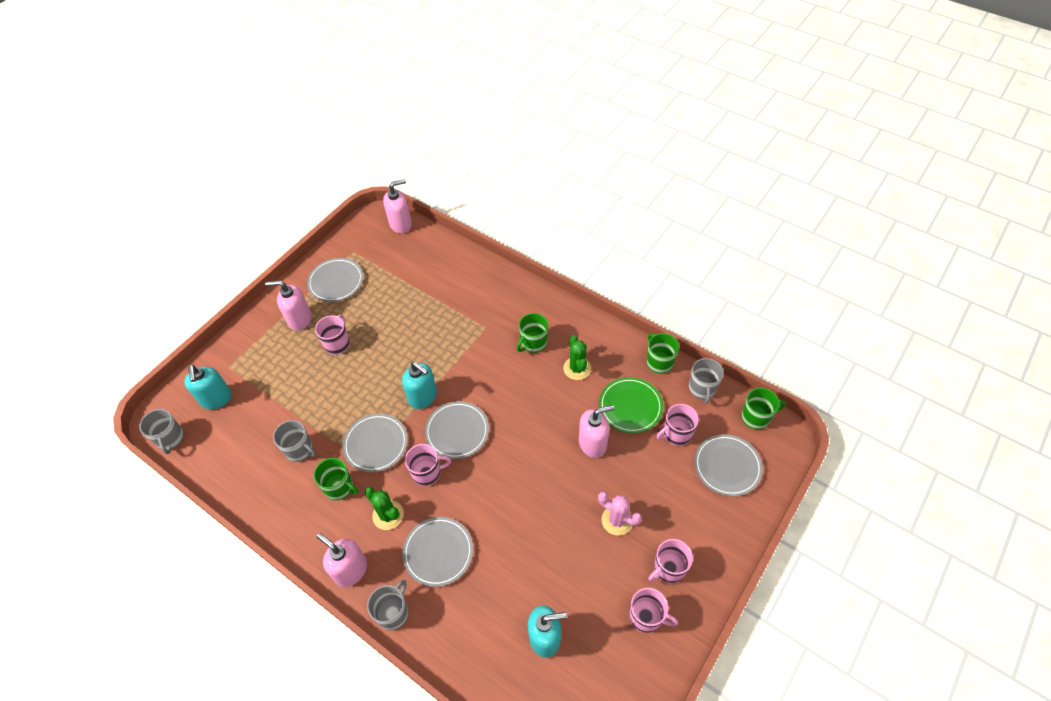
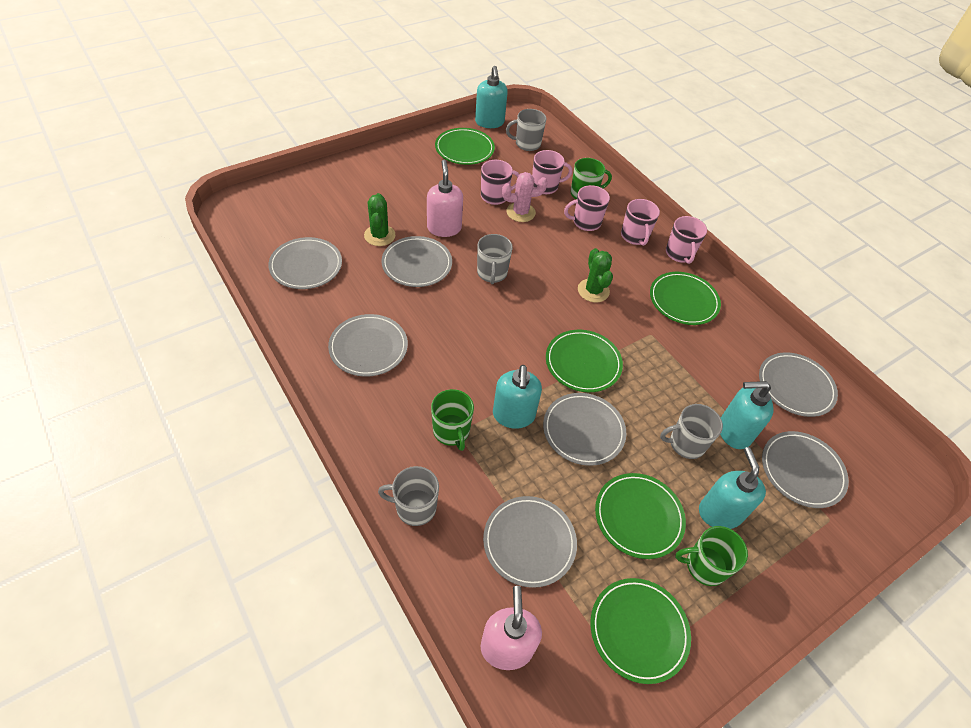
green mug: [314,458,358,500] [517,313,548,353] [647,333,679,374] [741,388,786,430] = 4 -> [431,389,474,451] [571,158,612,199] [675,526,748,586] = 3
green plate: [599,377,663,433] = 1 -> [435,128,495,165] [546,330,623,392] [590,578,691,684] [595,473,686,559] [650,272,721,325] = 5
grey plate: [307,258,363,302] [343,414,408,472] [402,517,473,587] [425,401,489,459] [694,434,763,496] = 5 -> [268,237,342,289] [328,314,408,377] [381,236,452,287] [483,496,577,588] [543,393,626,466] [759,352,838,417] [762,431,849,508] = 7
pink soap dispenser: [265,280,312,331] [317,533,367,587] [383,179,412,233] [579,405,615,458] = 4 -> [427,160,463,237] [480,586,542,670] = 2
turquoise soap dispenser: [184,365,232,409] [402,362,437,409] [528,606,567,658] = 3 -> [475,66,508,128] [493,365,542,429] [699,447,766,529] [720,381,773,449] = 4

